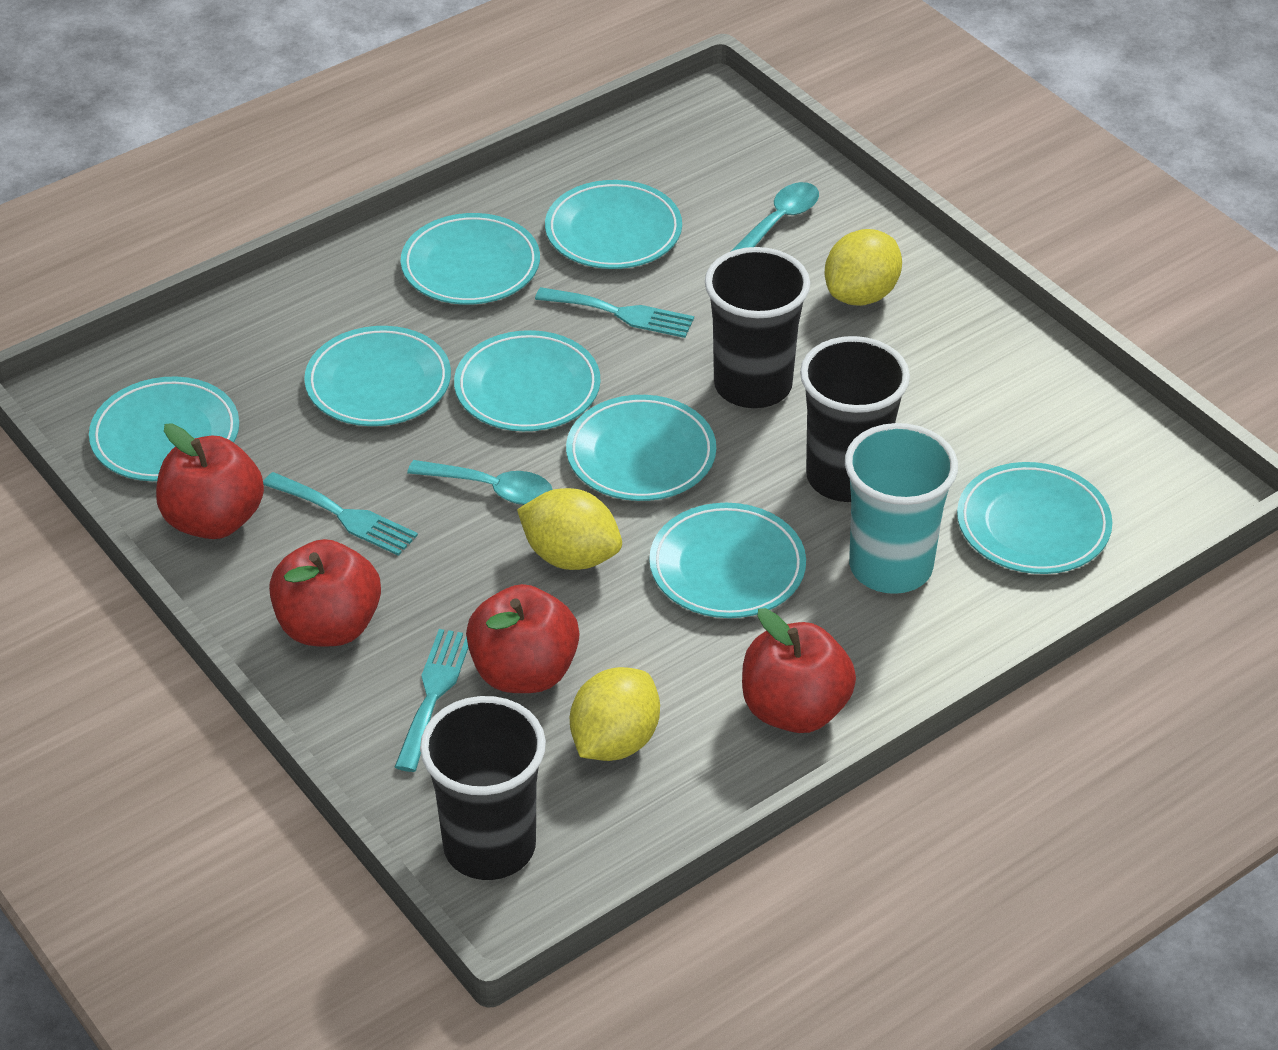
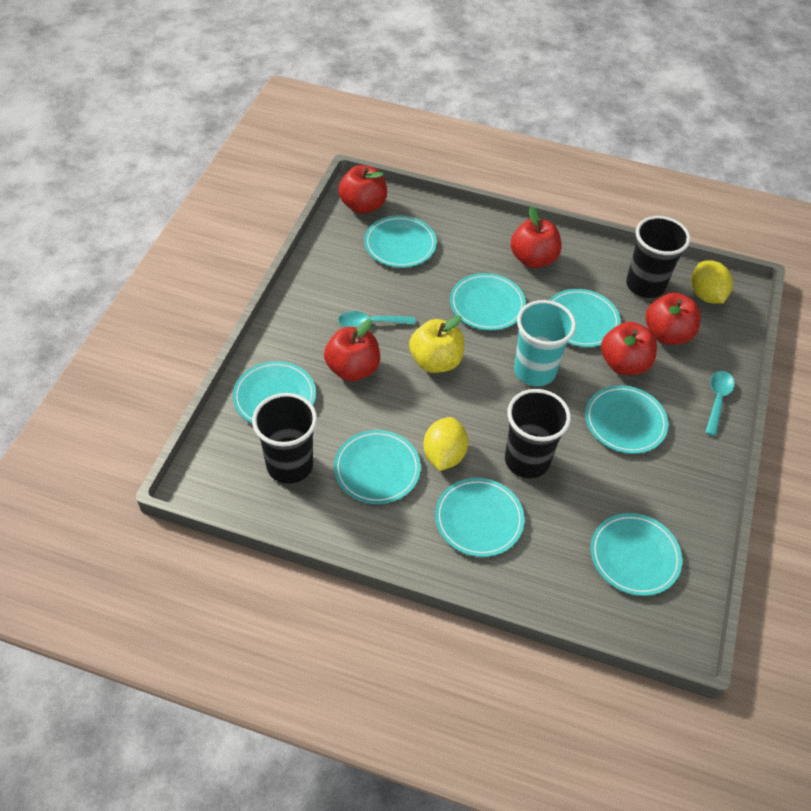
red apple: [156,423,264,539] [269,539,381,646] [466,584,579,693] [742,608,856,733] = 4 -> [324,319,380,381] [338,165,387,214] [511,206,561,268] [601,322,657,375] [646,292,701,344] = 5
turquoise fork: [263,472,418,556] [395,629,468,772] [535,287,694,338] = 3 -> none = 0
yellow apple: none = 0 -> [409,316,464,373] = 1
yellow lemon: [517,488,622,570] [570,667,660,761] [825,229,902,306] = 3 -> [424,417,468,471] [691,260,733,304] = 2

